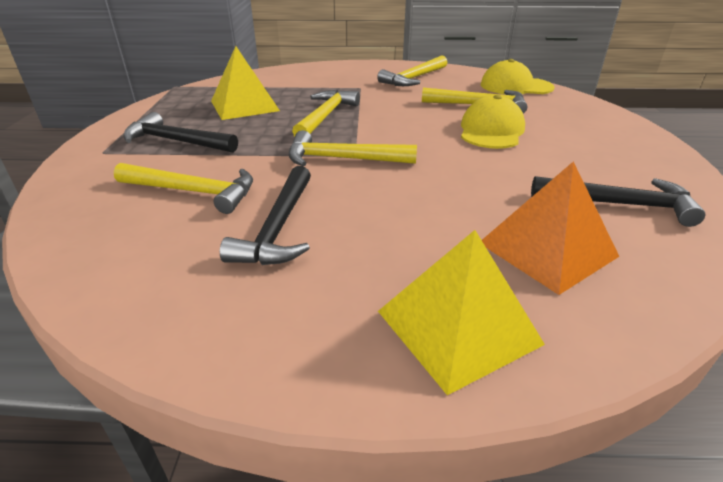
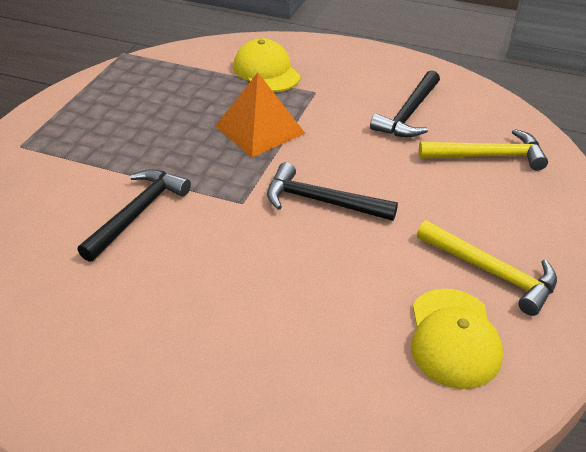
yellow hammer: [114,163,253,214] [289,130,417,166] [292,90,360,136] [377,55,447,86] [422,87,527,114] = 5 -> [417,221,557,316] [419,129,548,171] = 2
yellow pyramid: [211,46,280,120] [378,230,545,395] = 2 -> none = 0

